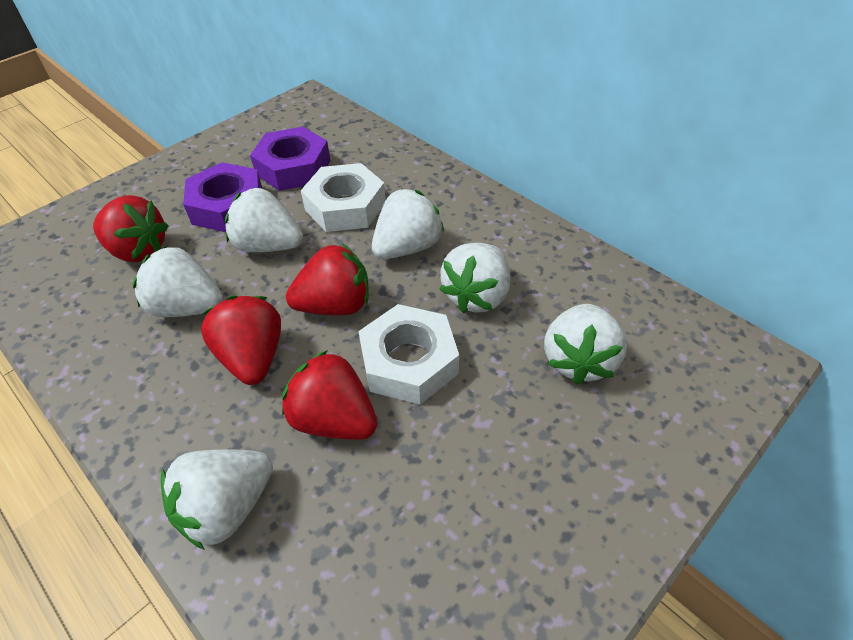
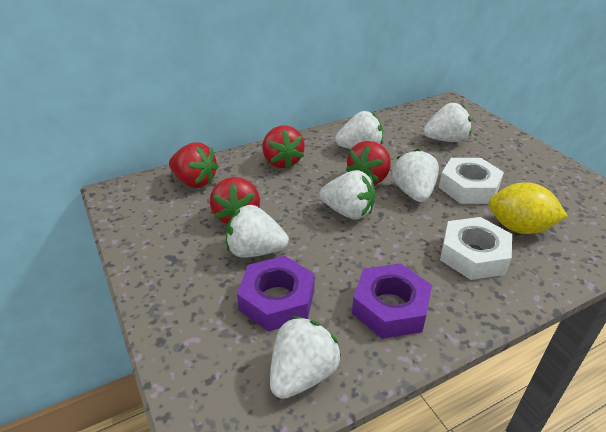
yellow lemon: none = 0 -> [488,182,568,234] = 1

